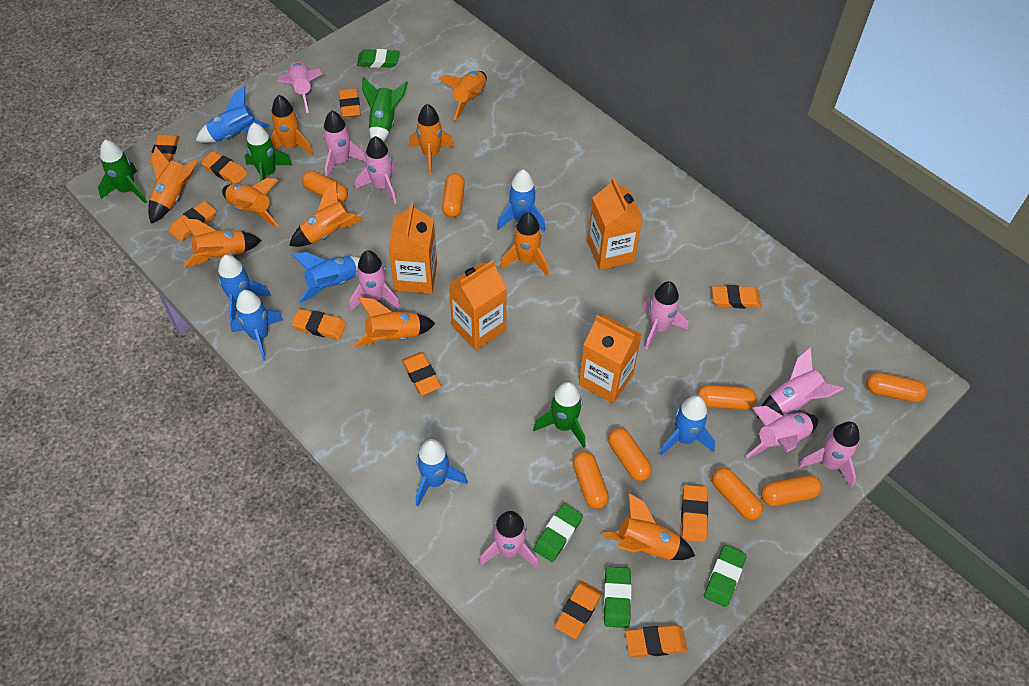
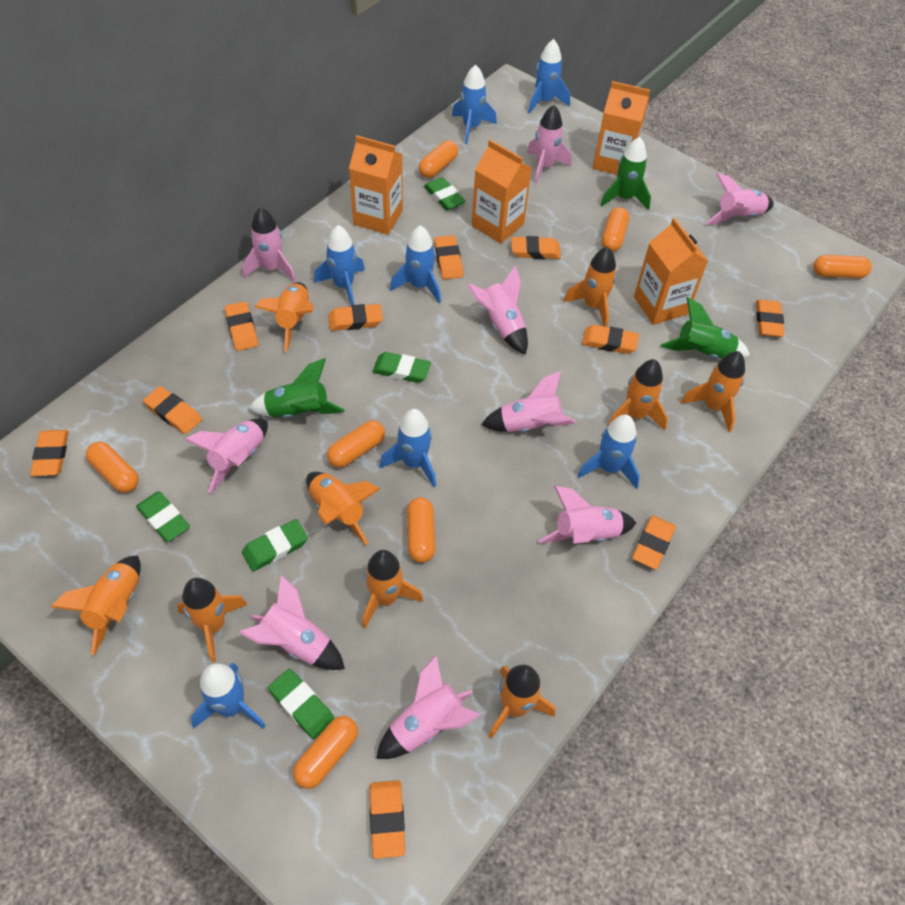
green eraser: [357,49,400,68] [533,503,583,562] [604,566,631,628] [704,545,746,607] = 4 -> [136,492,190,542] [242,519,308,571] [268,669,335,739] [372,352,431,383] [424,177,466,210] = 5
green rocket: [98,140,147,204] [245,123,292,182] [362,77,408,142] [533,382,586,448] = 4 -> [248,358,344,418] [600,137,651,210] [661,297,750,359] = 3
orange capsule: [302,171,348,203] [442,173,465,218] [573,451,609,509] [608,428,652,481] [697,385,757,410] [712,468,763,520] [761,475,822,506] [866,372,927,402] = 8 -> [86,442,139,493] [293,716,358,789] [327,420,385,468] [407,497,435,563] [419,140,458,178] [601,207,629,252] [813,255,872,278] = 7
orange rocket: [148,146,198,223] [181,219,261,267] [222,178,279,227] [270,95,314,156] [289,181,363,247] [354,297,436,347] [409,104,455,175] [439,71,487,121] [500,212,549,277] [601,493,695,560] = 10 -> [51,556,141,655] [177,578,248,662] [255,282,314,352] [306,472,380,545] [362,550,423,629] [488,665,555,739] [563,247,617,327] [608,359,668,431] [681,351,745,432] = 9

